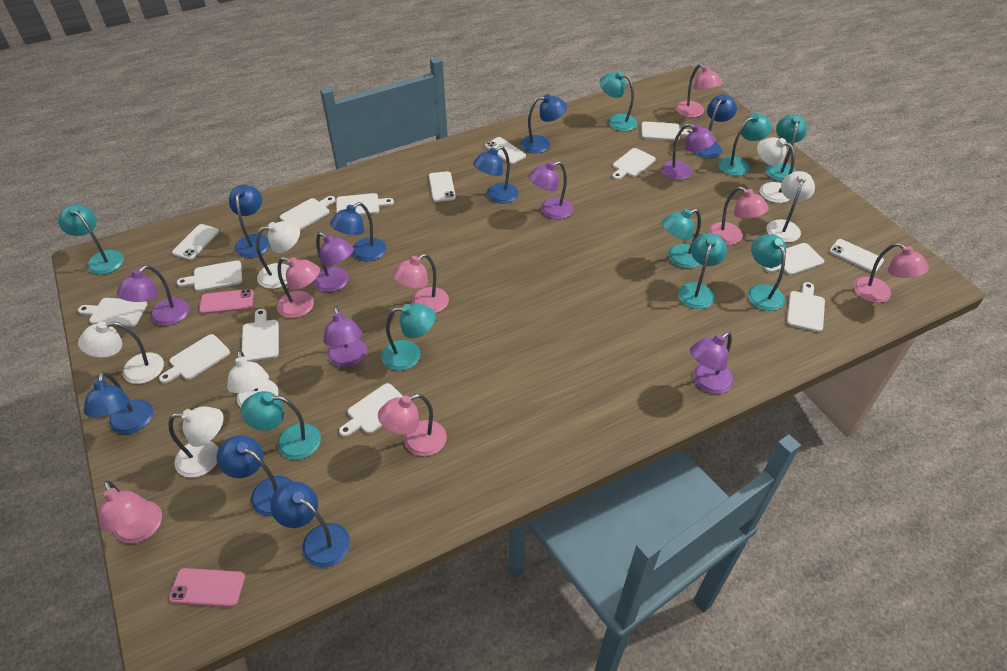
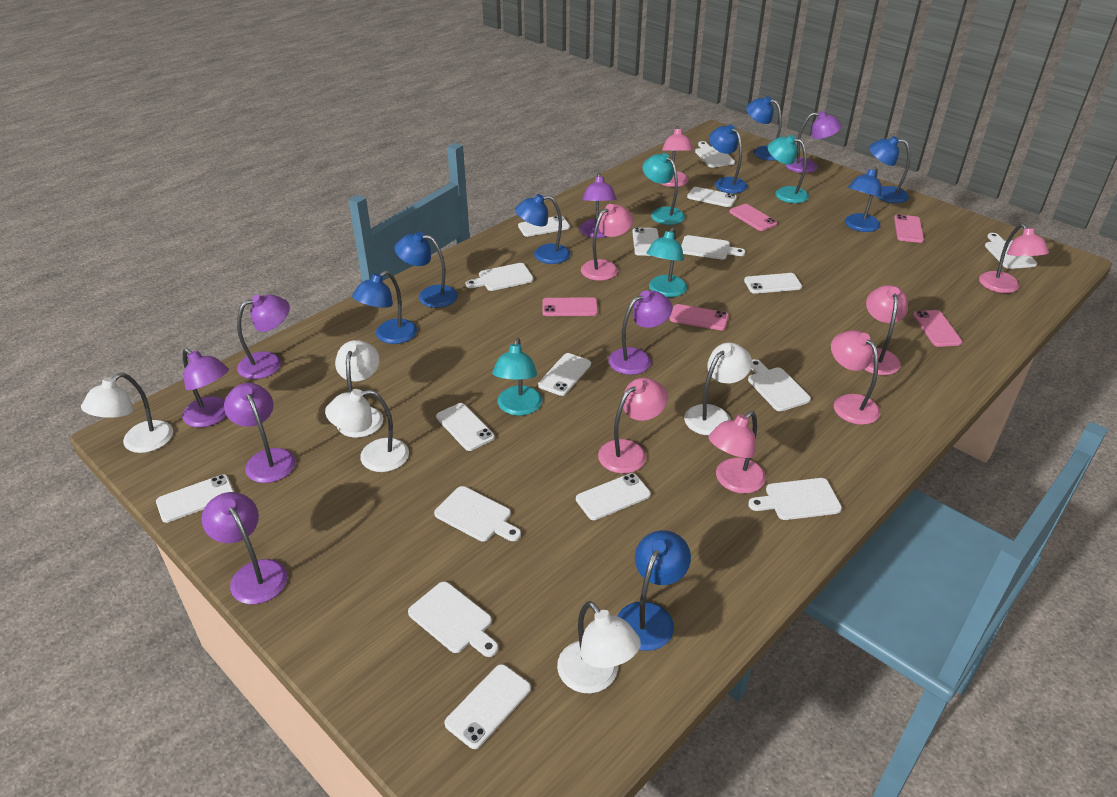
pink phone: [169,568,245,607] [199,289,254,314] = 2 -> [542,297,598,316] [670,304,729,330] [729,204,777,231] [894,214,924,243] [913,310,963,347] = 5
purple lamp: [117,265,189,326] [313,232,354,292] [323,306,367,368] [528,161,574,219] [661,123,716,180] [690,332,734,394] = 6 -> [182,348,229,427] [202,492,288,604] [224,383,296,483] [237,294,290,379] [580,173,617,238] [608,290,673,375] [785,111,842,173] = 7
turquoise lamp: [58,204,124,275] [240,391,321,460] [381,303,436,371] [599,71,637,131] [661,209,701,268] [678,233,727,309] [718,113,772,176] [748,234,786,311] [765,114,807,181] = 9 -> [492,338,542,416] [642,153,685,225] [647,227,687,297] [768,135,809,203] = 4
white cutting board: [78,298,148,327] [159,334,230,384] [177,260,242,292] [242,309,279,362] [280,196,336,230] [336,193,394,215] [339,383,403,437] [612,148,656,180] [641,122,692,141] [764,243,825,275] [787,282,825,332] = 11 -> [408,582,498,657] [434,486,521,542] [466,263,534,291] [681,235,745,260] [695,141,735,167] [748,359,811,411] [748,478,842,520] [985,233,1037,269] = 8
white lamp: [78,322,164,384] [168,407,224,478] [227,350,278,407] [256,221,300,289] [757,137,795,203] [766,171,815,242] = 6 -> [81,373,173,453] [325,389,409,472] [335,340,383,438] [557,601,641,693] [684,343,752,436] = 5
white phone: [172,224,219,260] [429,171,456,202] [485,137,526,164] [829,239,884,272] = 4 -> [156,474,234,523] [436,403,495,451] [444,664,531,749] [518,216,570,237] [538,353,591,396] [576,473,651,520] [633,227,659,256] [687,187,737,207] [744,273,802,294] = 9

